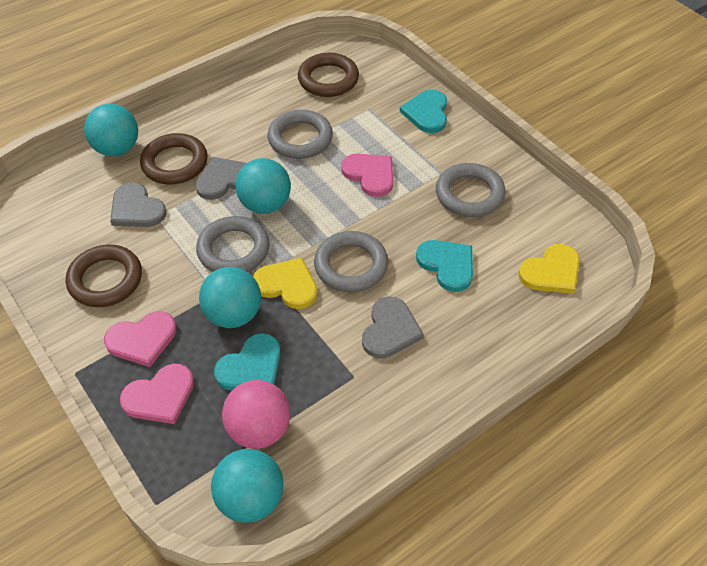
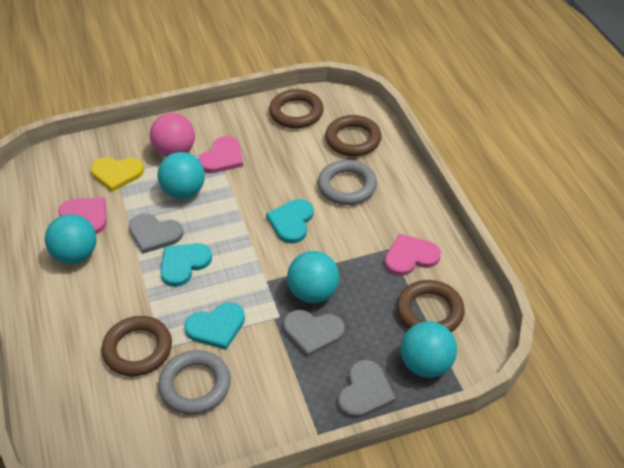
brown ring: [66,245,142,307] [140,133,208,185] [298,53,359,97] = 3 -> [102,316,172,376] [269,89,324,129] [325,115,382,156] [396,280,465,332] = 4
grey ring: [196,216,270,272] [267,110,333,159] [314,231,388,292] [436,163,505,217] = 4 -> [158,350,231,415] [318,160,377,205] = 2
yellow heart: [253,258,317,309] [518,244,580,294] = 2 -> [91,157,144,192] = 1

